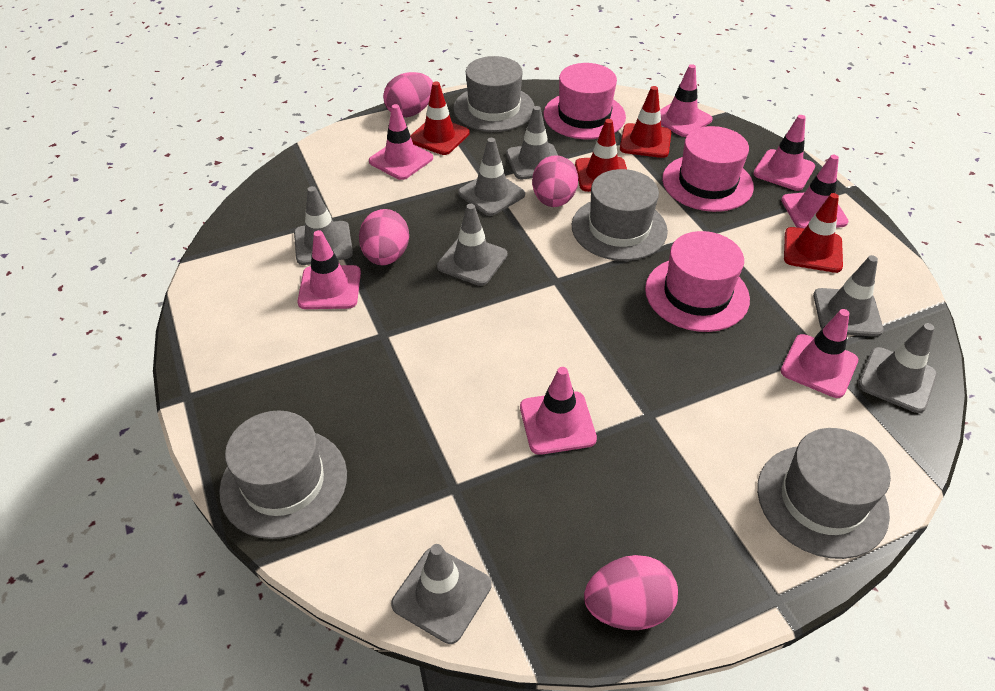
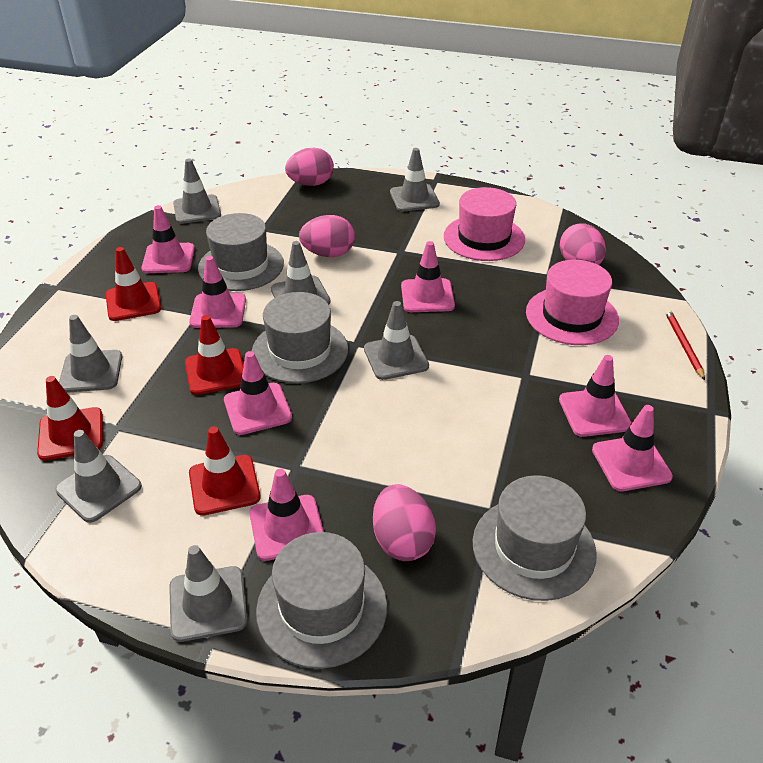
pink hat: [544,63,626,139] [645,231,750,332] [662,126,754,212] = 3 -> [444,187,525,261] [526,260,619,345] = 2
red pencil: none = 0 -> [665,310,705,380] = 1

